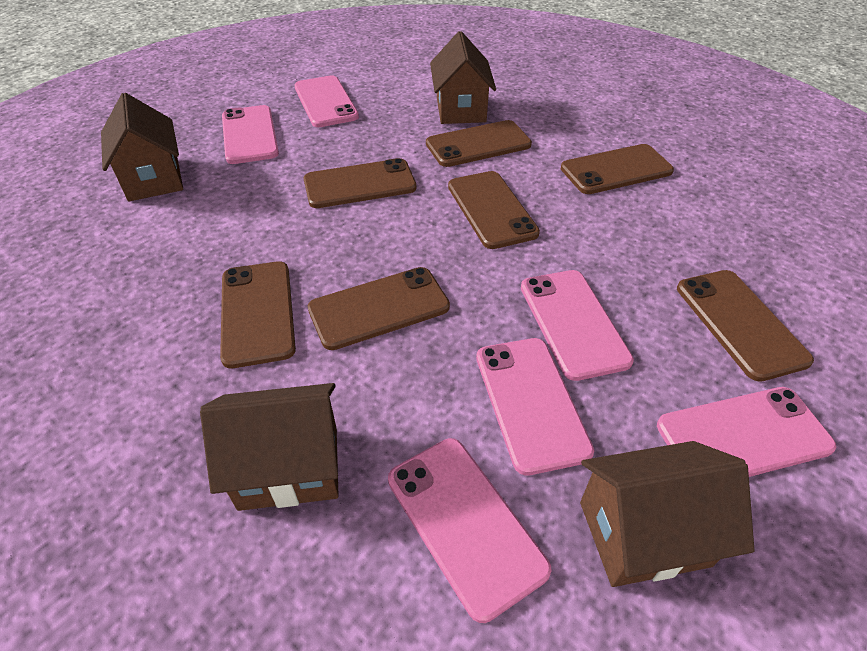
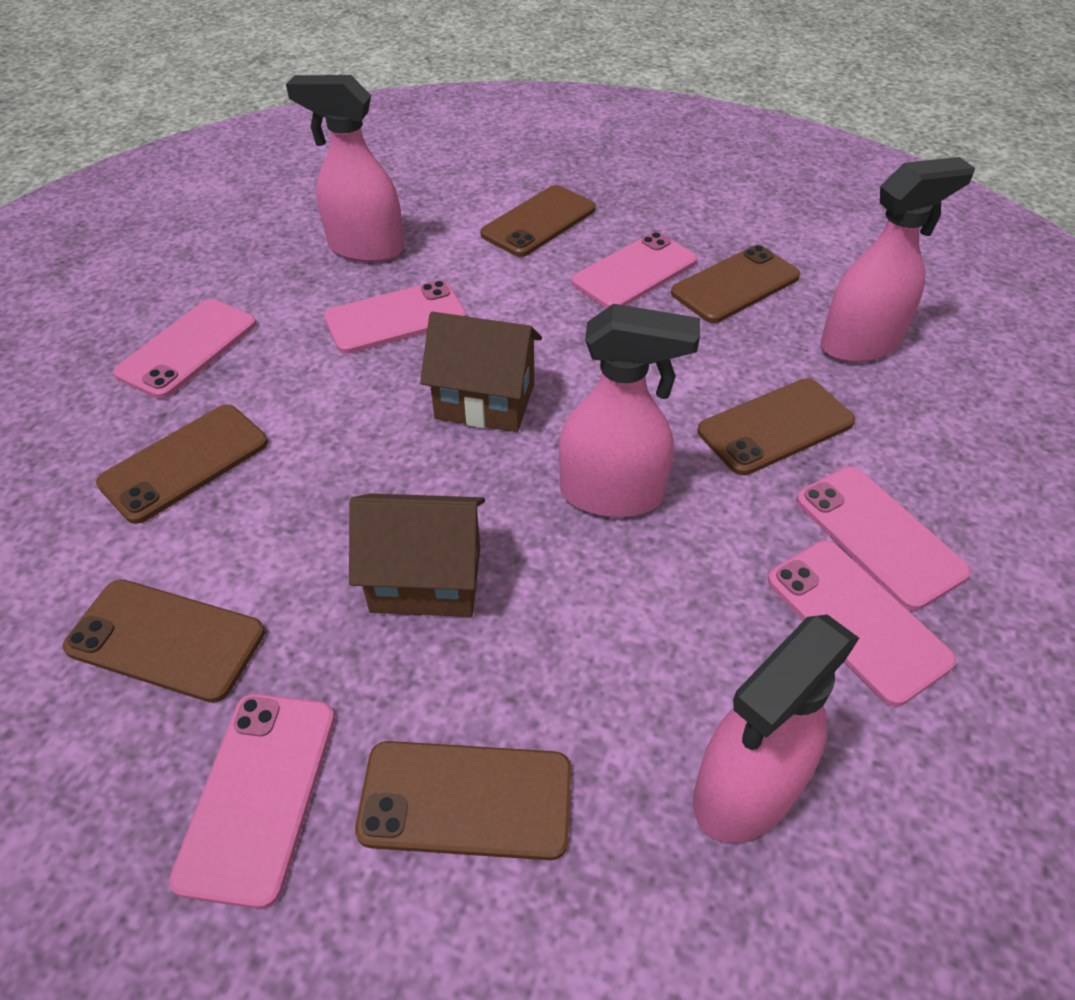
brown house: [101,93,183,201] [200,383,339,511] [430,31,496,124] [580,441,755,587] = 4 -> [349,493,485,617] [420,312,542,432] = 2
brown phone: [220,261,296,368] [303,158,416,208] [308,267,450,350] [426,120,532,167] [448,171,540,249] [561,144,674,194] [677,270,814,382] = 7 -> [63,579,265,703] [96,405,268,524] [355,741,571,860] [480,185,596,257] [671,245,800,323] [697,378,855,475] = 6
pink spray bottle: none = 0 -> [286,75,404,263] [559,304,700,518] [693,614,859,843] [820,157,975,363] = 4

